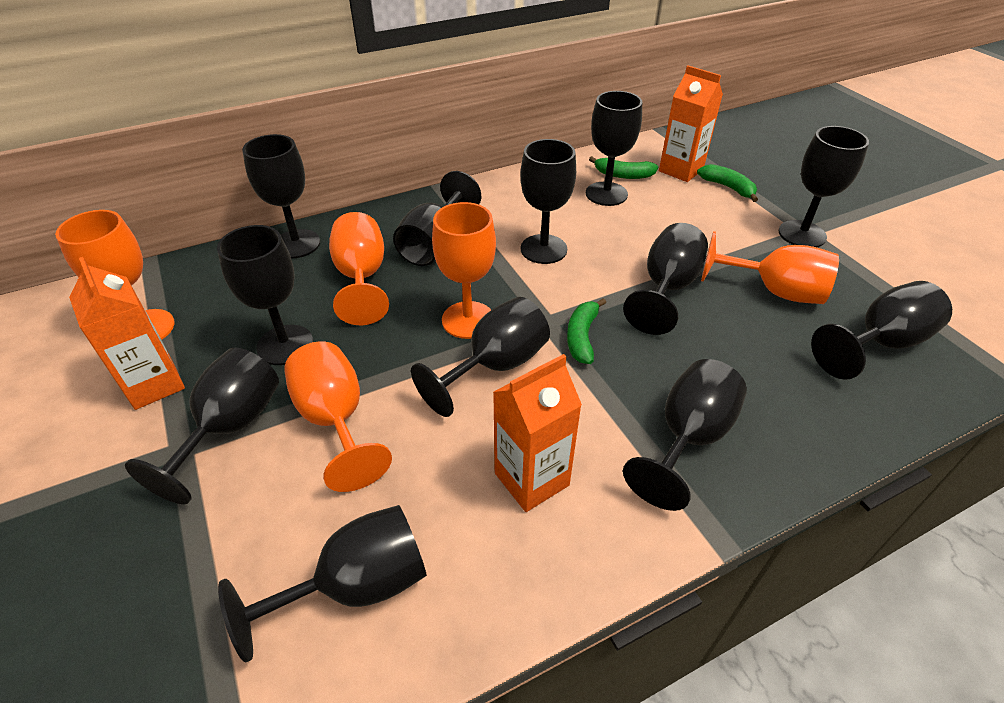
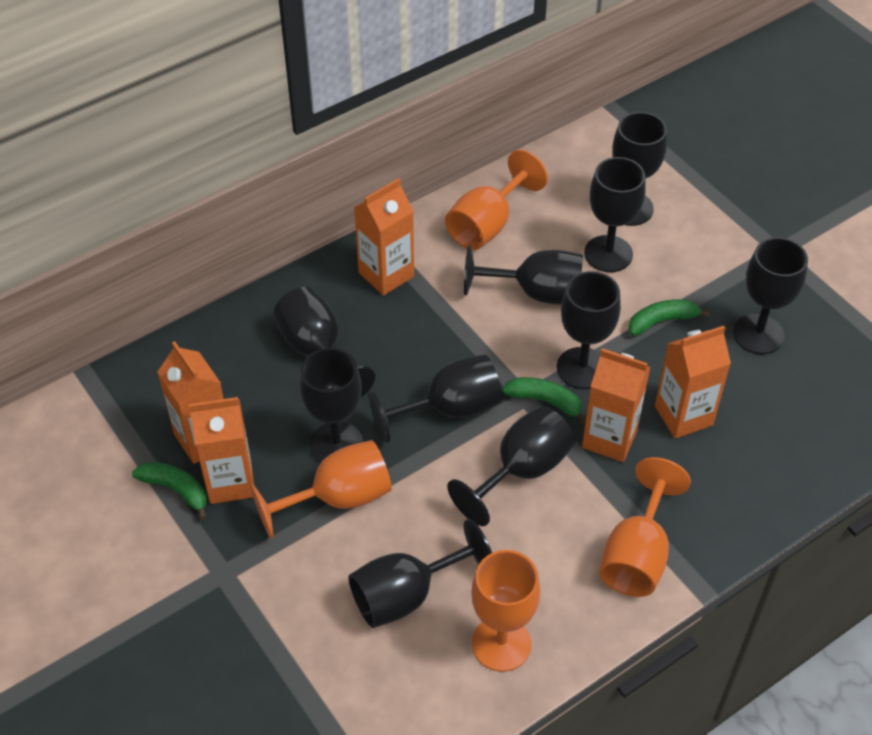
black goblet: [125,348,279,504] [217,225,313,365] [218,505,427,662] [242,134,320,258] [393,171,481,266] [411,297,550,417] [521,139,576,264] [586,91,642,206] [623,223,708,335] [623,359,747,511] [779,126,869,247] [811,281,952,380] = 12 -> [273,287,375,397] [300,348,363,463] [348,519,492,628] [368,354,502,443] [447,406,575,526] [464,245,583,305] [557,271,621,389] [584,157,646,272] [613,112,667,226] [733,237,808,354] = 10
orange carton: [69,257,185,410] [493,354,582,512] [659,66,723,182] = 3 -> [157,341,224,464] [189,397,254,504] [354,178,414,296] [582,348,650,462] [655,326,731,439] = 5
orange goblet: [55,210,175,340] [284,341,392,492] [329,212,389,325] [432,202,496,339] [701,231,839,304] = 5 -> [251,440,392,539] [445,150,548,250] [471,550,540,672] [599,457,691,597] = 4

